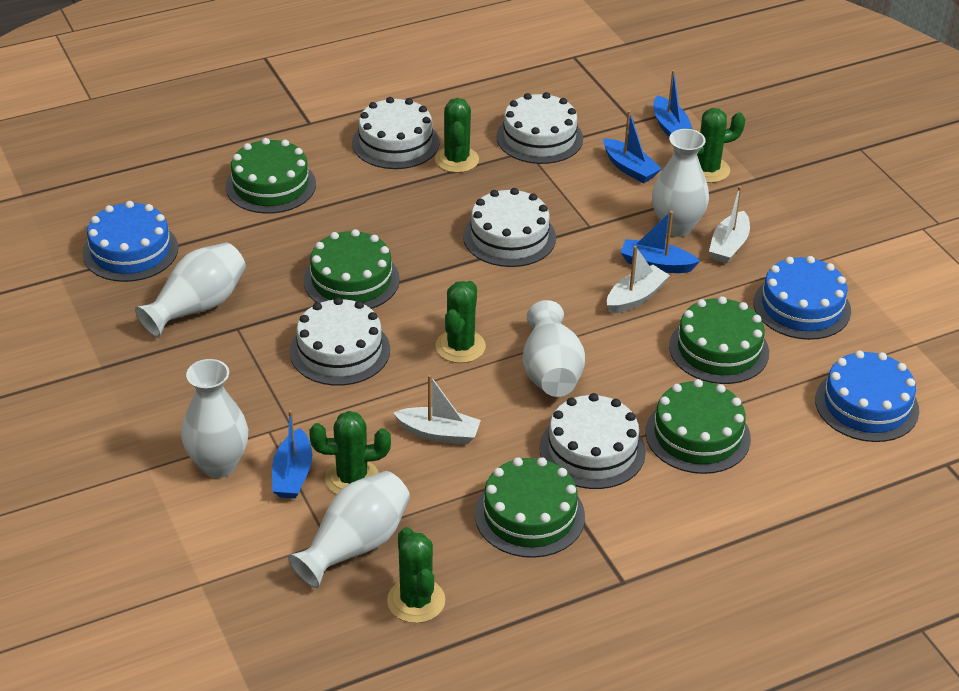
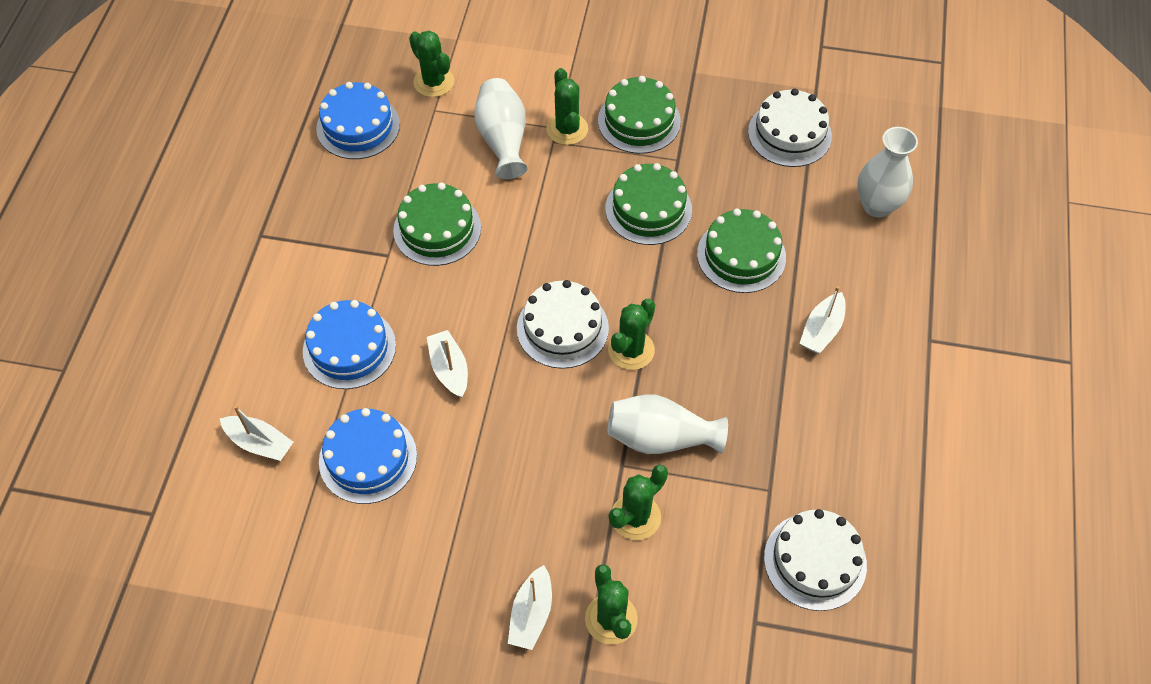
blue boat: [272,410,312,499] [604,110,662,183] [621,211,700,273] [653,70,693,137] = 4 -> none = 0
green cake: [225,138,316,214] [304,229,400,309] [475,457,585,558] [645,379,751,474] [669,296,769,384] = 5 -> [393,183,481,266] [598,76,681,154] [605,163,692,245] [697,209,786,293] = 4
white boat: [394,375,481,445] [607,246,670,314] [709,186,750,264] = 3 -> [220,406,293,461] [427,330,468,398] [508,565,552,650] [799,286,846,353] = 4
white cake: [290,297,390,386] [352,97,440,169] [463,188,556,267] [496,92,583,164] [539,393,646,489] = 5 -> [517,280,609,369] [748,89,832,167] [764,509,867,611] = 3
white vase: [135,242,246,337] [181,359,248,478] [288,471,410,588] [523,300,585,397] [652,129,709,237] = 5 -> [474,78,527,179] [608,394,728,454] [857,127,918,217] = 3

